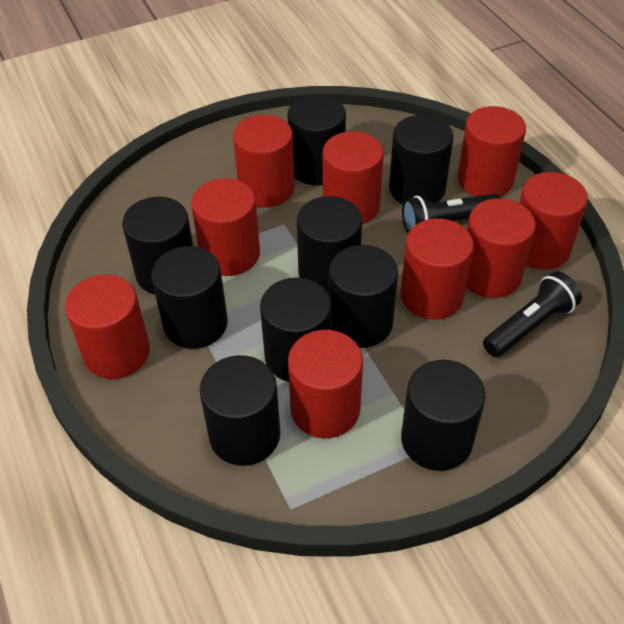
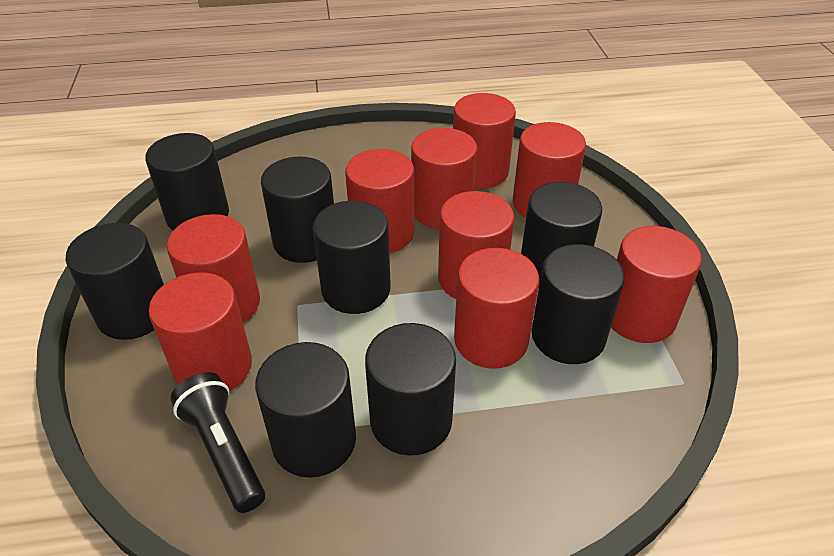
black cylinder: [122,197,193,294] [151,246,228,349] [200,355,280,466] [260,278,332,382] [287,94,346,186] [297,196,362,294] [329,245,398,348] [389,115,454,204] [401,360,485,471] = 9 -> [66,223,164,340] [145,133,229,230] [255,342,356,478] [261,157,334,263] [313,201,391,314] [365,323,456,456] [521,182,602,285] [531,244,625,364] = 8
black flashlight: [402,194,501,233] [483,271,582,357] = 2 -> [170,372,265,513] = 1

